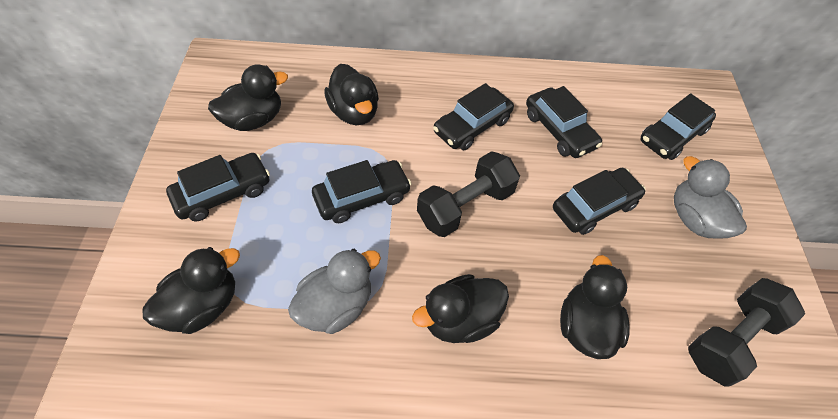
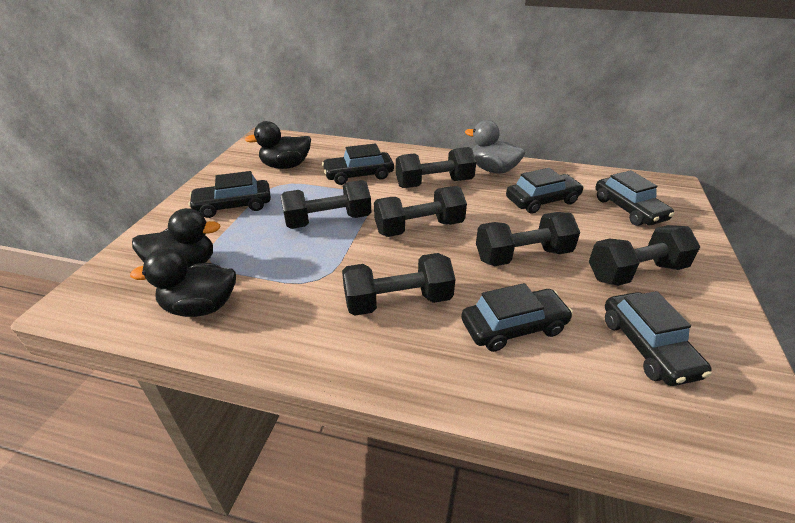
black duck: [142,247,240,334] [208,64,288,131] [324,64,379,125] [412,274,509,343] [560,255,630,359] = 5 -> [130,248,236,317] [132,208,221,268] [245,121,311,169] = 3
black dumbbell: [417,151,520,237] [688,278,805,387] = 2 -> [280,180,371,229] [342,253,455,316] [374,186,467,237] [396,147,476,188] [476,212,580,266] [589,225,700,286] = 6
grey duck: [288,249,381,334] [674,156,747,239] = 2 -> [465,120,525,174] = 1

